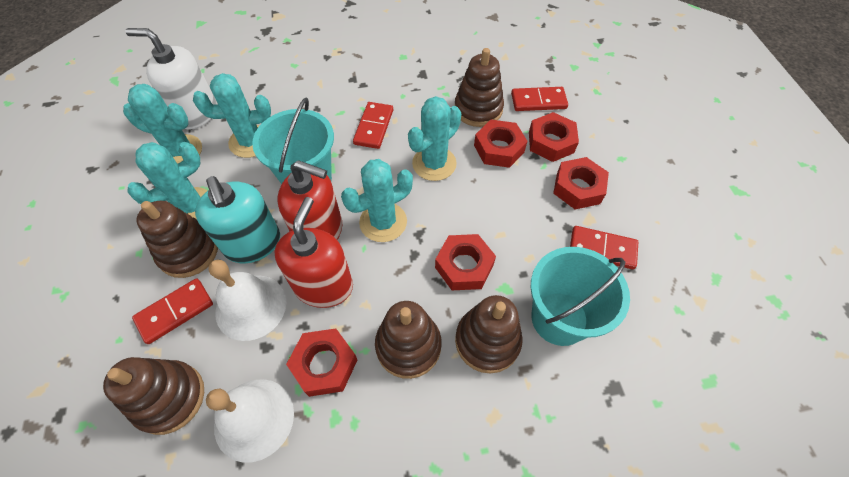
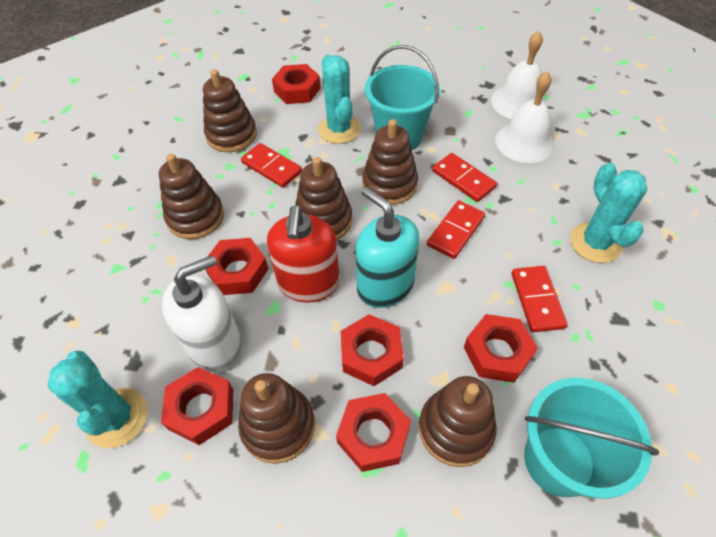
brown stacking toy: [103,357,204,435] [136,201,218,278] [375,301,441,379] [455,48,504,127] [455,295,523,374] = 5 -> [159,154,224,239] [203,69,257,152] [238,373,315,464] [295,157,353,240] [362,119,418,205] [419,376,497,467] = 6
red nut: [286,328,357,397] [435,234,496,290] [474,120,527,168] [529,112,579,162] [553,157,609,210] = 5 -> [161,367,233,445] [206,238,268,295] [272,64,321,104] [336,393,411,472] [341,314,404,386] [464,314,538,383] = 6
red soap dispenser: [274,197,353,308] [278,160,342,240] = 2 -> [267,205,340,302] = 1
turquoise cactus: [123,84,202,164] [127,142,208,219] [193,73,271,158] [341,159,413,242] [408,96,461,181] = 5 -> [47,351,148,448] [318,54,361,144] [570,163,647,263] = 3

